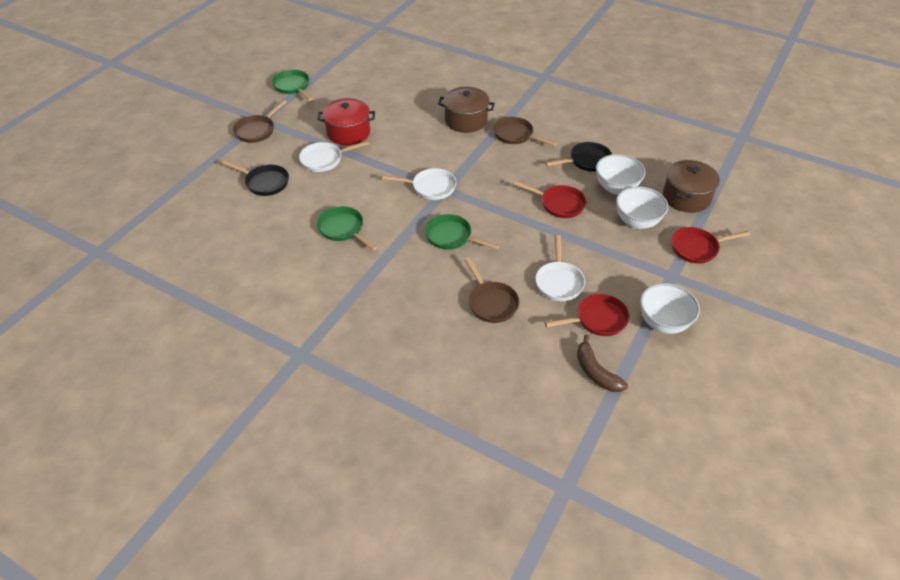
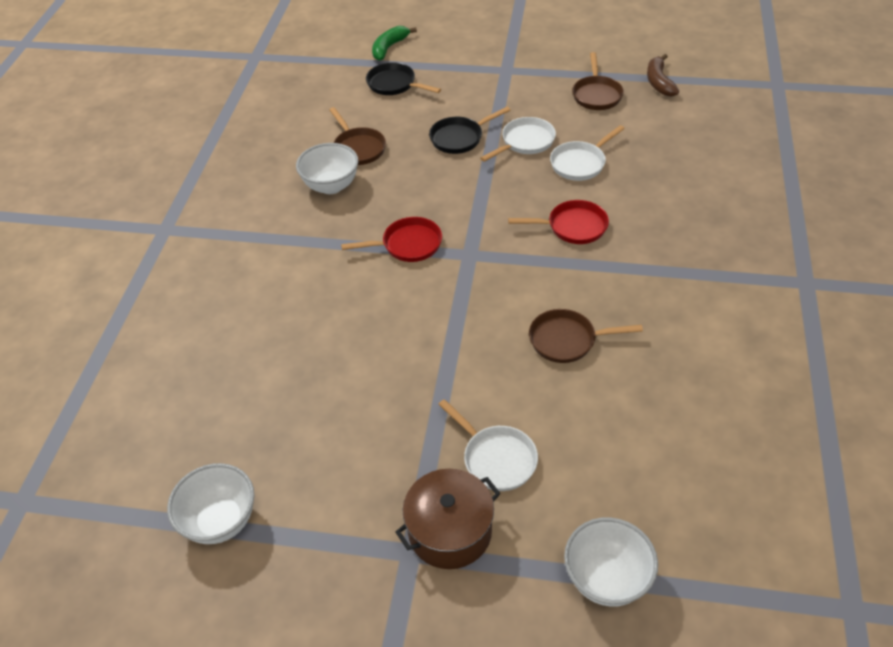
brown pot: [438,87,495,133] [663,160,720,213] = 2 -> [395,469,500,569] = 1
green banana: none = 0 -> [372,26,417,61] = 1
green pan: [272,70,313,101] [317,206,377,250] [425,214,499,250] = 3 -> none = 0
red pan: [514,181,587,218] [545,294,630,336] [671,227,750,264] = 3 -> [341,217,442,262] [508,200,609,244] = 2
red pot: [318,98,375,145] = 1 -> none = 0

